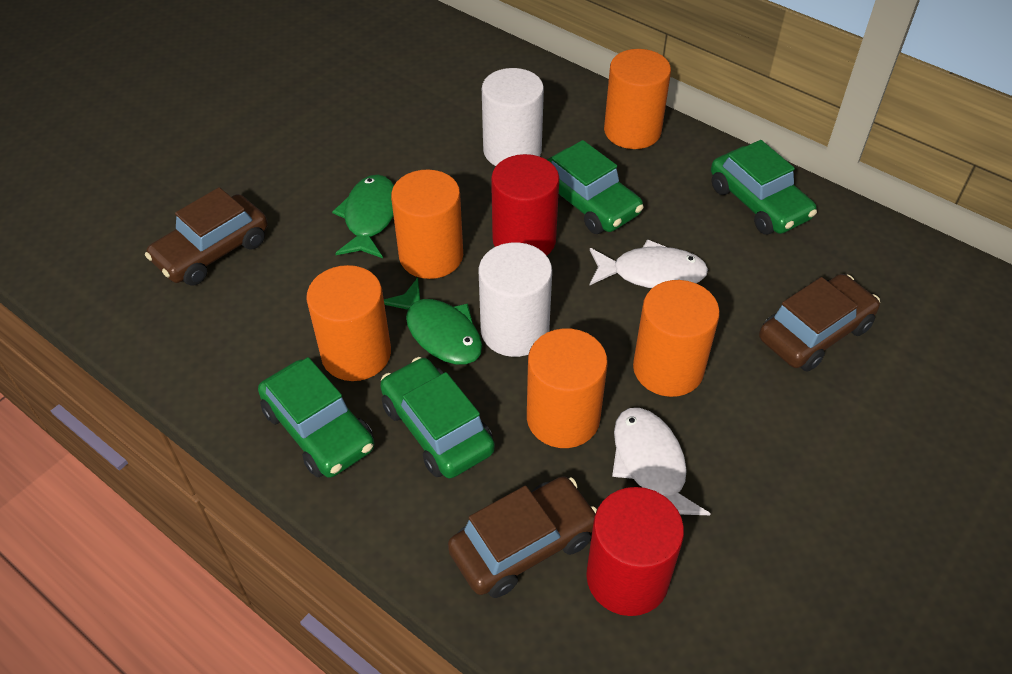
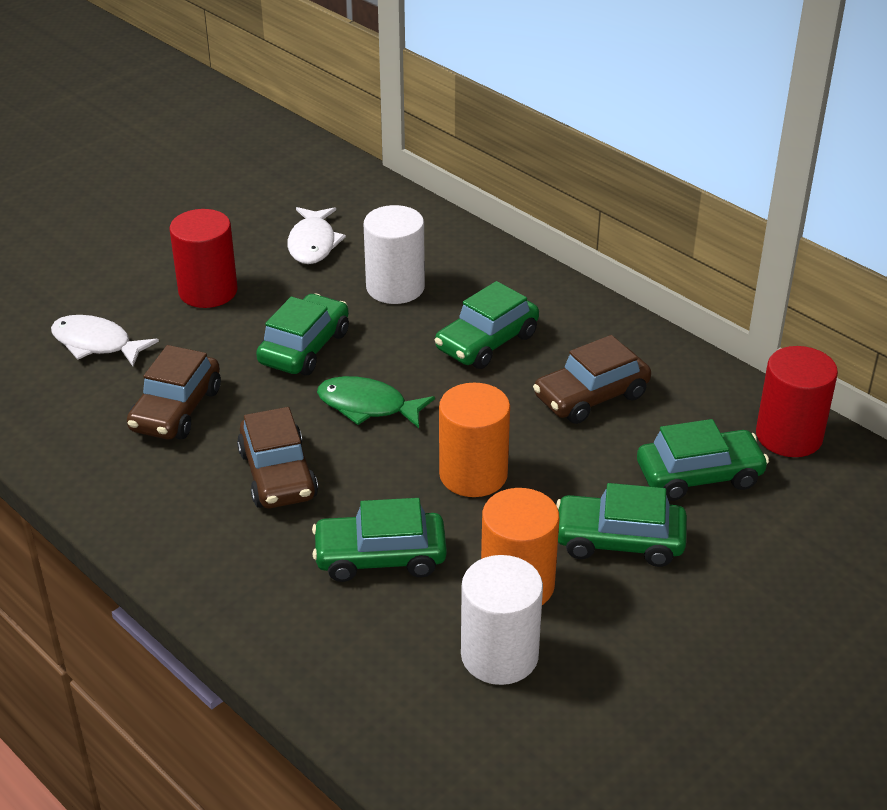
green car: [258,357,374,478] [380,357,495,478] [547,140,644,234] [711,140,817,235] = 4 -> [256,293,349,376] [312,498,447,582] [435,281,539,369] [556,483,687,567] [637,419,769,501] = 5
green fish: [332,175,394,258] [384,277,482,365] = 2 -> [317,376,435,428] = 1
orange cylinder: [306,265,391,381] [391,169,463,279] [527,328,608,448] [604,49,671,149] [633,280,720,397] = 5 -> [439,383,510,497] [481,488,559,605] = 2

